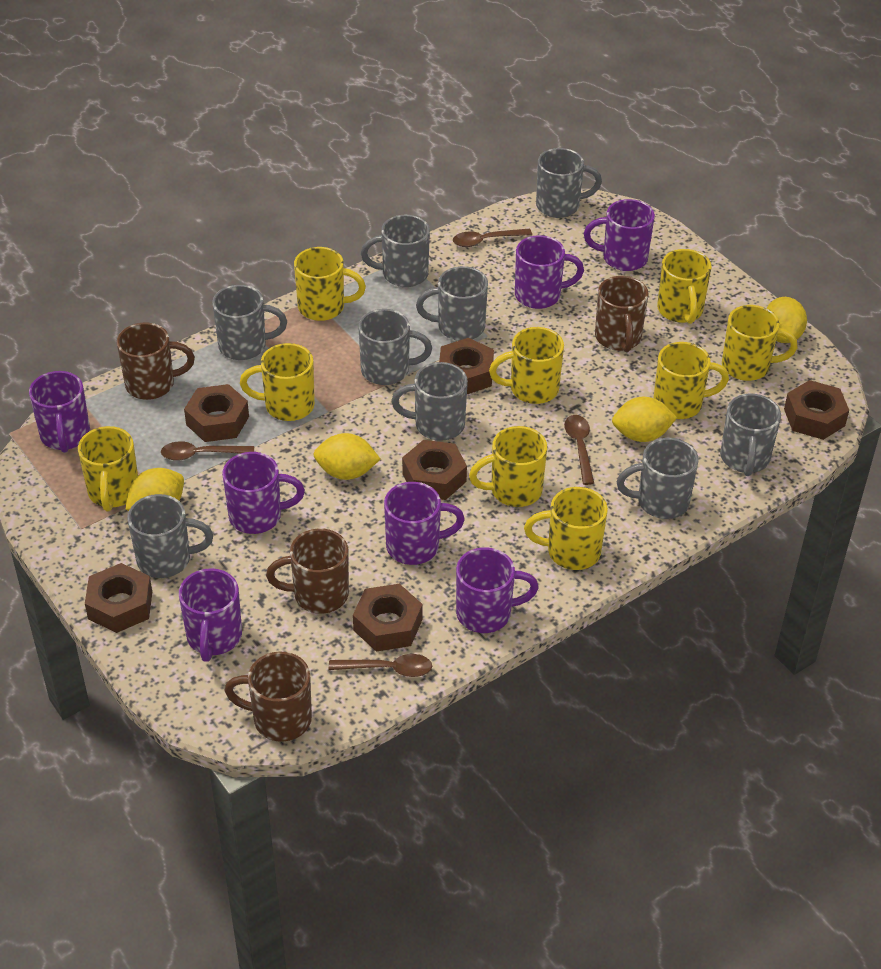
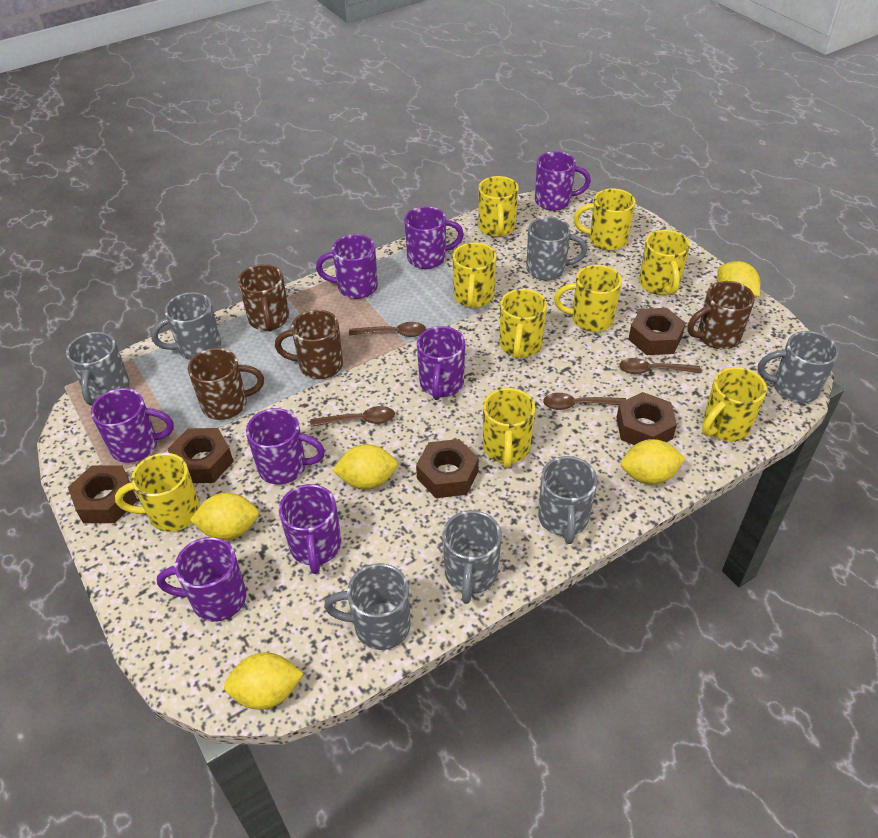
brown nut: [85,563,152,633] [184,384,249,442] [353,584,423,652] [402,440,467,500] [439,338,494,394] [784,380,849,440] = 6 -> [68,465,138,523] [168,428,234,483] [416,439,479,498] [616,392,677,445] [628,308,686,355] = 5
grey mug: [127,494,213,578] [212,285,287,360] [358,309,432,385] [361,215,430,287] [391,362,468,441] [416,266,488,341] [536,148,602,218] [616,438,699,519] [720,394,781,476] = 9 -> [66,332,130,406] [151,292,221,360] [324,563,411,650] [443,510,502,604] [526,217,587,281] [538,456,597,544] [758,331,839,403] = 7
purple mug: [29,371,90,453] [179,568,242,662] [222,452,305,534] [384,482,465,565] [456,547,539,633] [515,235,584,309] [584,199,655,271] = 7 -> [91,388,174,463] [157,537,246,622] [246,408,325,484] [279,484,341,574] [316,234,378,299] [404,206,464,269] [417,326,465,400] [535,151,591,211] = 8
yellow lemon: [125,468,184,511] [313,433,380,480] [612,397,677,442] [767,297,807,343] = 4 -> [190,493,259,540] [224,652,304,710] [332,444,398,490] [621,439,685,485] [717,261,760,298] = 5

